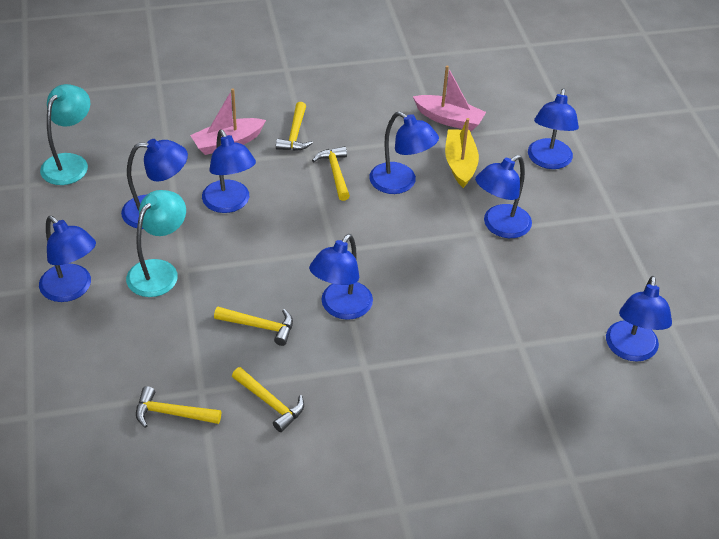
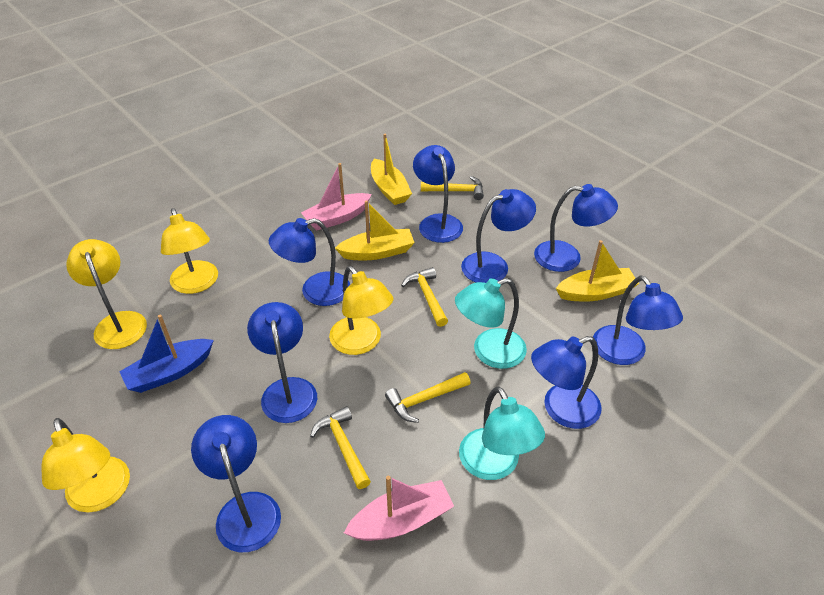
blue boat: none = 0 -> [119,314,214,393] = 1
yellow boat: [445,118,479,188] = 1 -> [335,200,415,260] [371,134,412,205] [556,240,639,302] = 3
yellow hammer: [136,386,221,428] [214,307,293,346] [232,367,304,432] [276,102,313,151] [312,146,350,201] = 5 -> [310,406,371,489] [385,372,471,423] [401,267,448,327] [421,176,484,200] = 4
yellow lamp: none = 0 -> [42,418,130,513] [66,239,147,349] [161,208,218,294] [329,266,393,355] = 4

